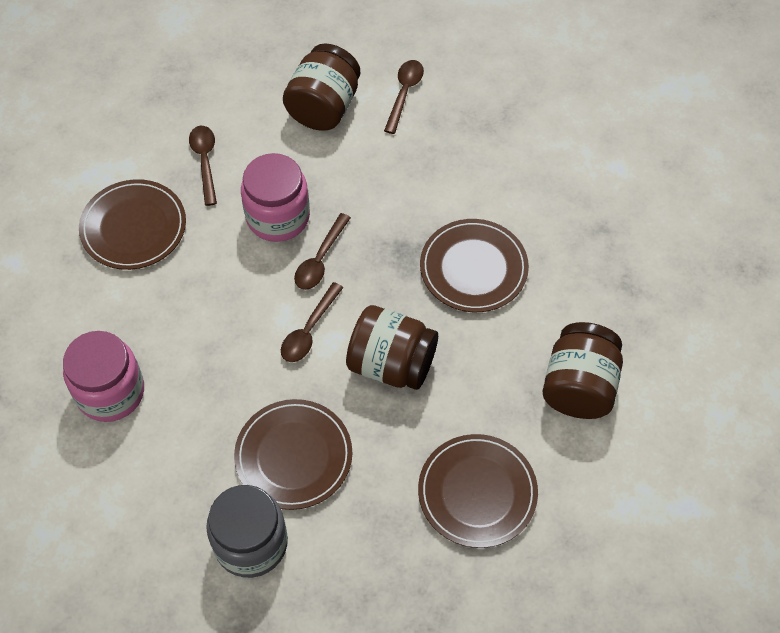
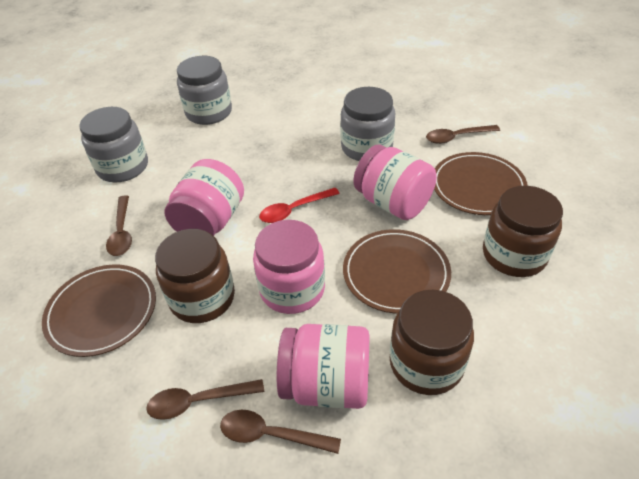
brown plate: [79,179,186,270] [234,399,352,510] [418,434,538,548] [420,219,529,312] = 4 -> [42,264,156,357] [343,229,451,314] [434,152,528,215] = 3
grey jar: [206,485,288,578] = 1 -> [79,107,148,182] [177,56,232,125] [340,87,395,161] = 3
pink jar: [63,331,144,422] [241,153,310,242] = 2 -> [165,159,244,236] [253,220,325,314] [277,324,369,409] [354,145,437,220] = 4
red spoon: none = 0 -> [259,188,340,223] = 1

